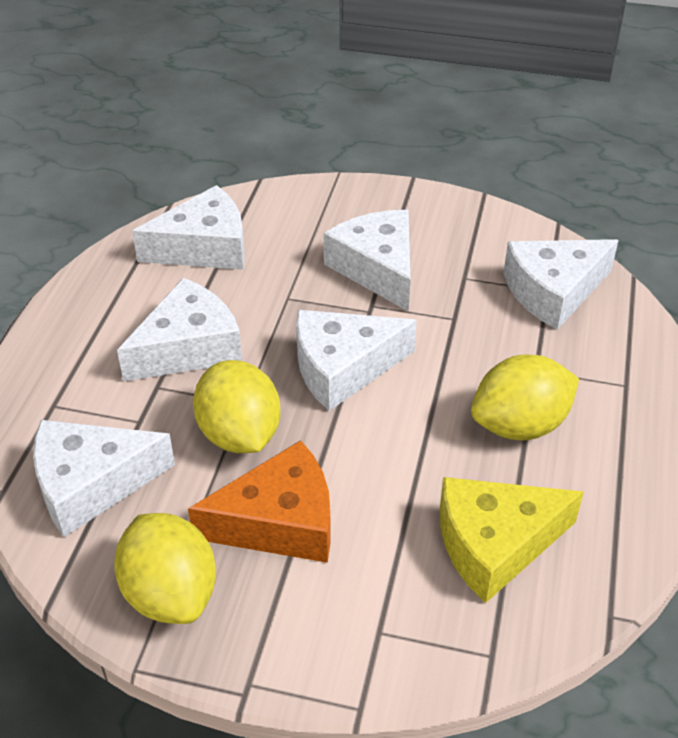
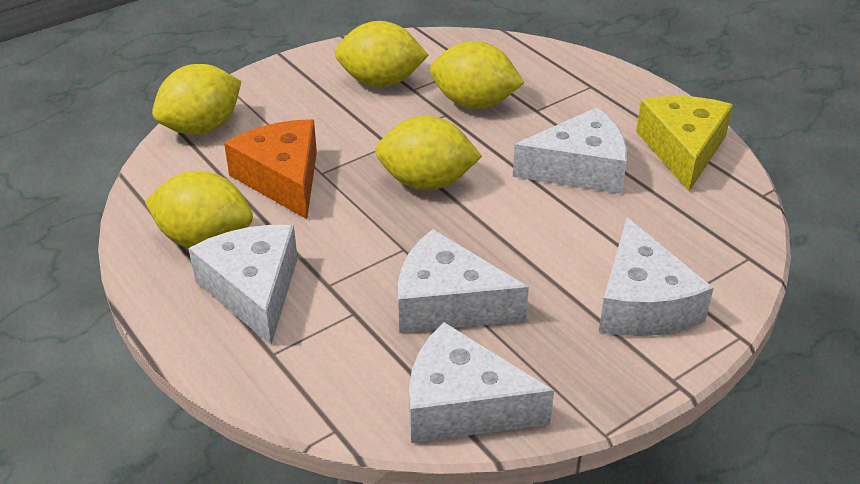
white cheese: [33,420,175,537] [117,278,242,382] [132,185,245,270] [296,310,417,411] [324,210,410,312] [503,239,619,330] = 6 -> [188,225,298,345] [398,229,529,333] [409,322,554,443] [513,107,627,194] [599,218,714,336] = 5
yellow lemon: [114,513,216,624] [193,360,281,453] [471,355,579,440] = 3 -> [145,171,253,248] [152,64,241,135] [334,21,429,87] [375,116,482,190] [430,41,524,109] = 5

